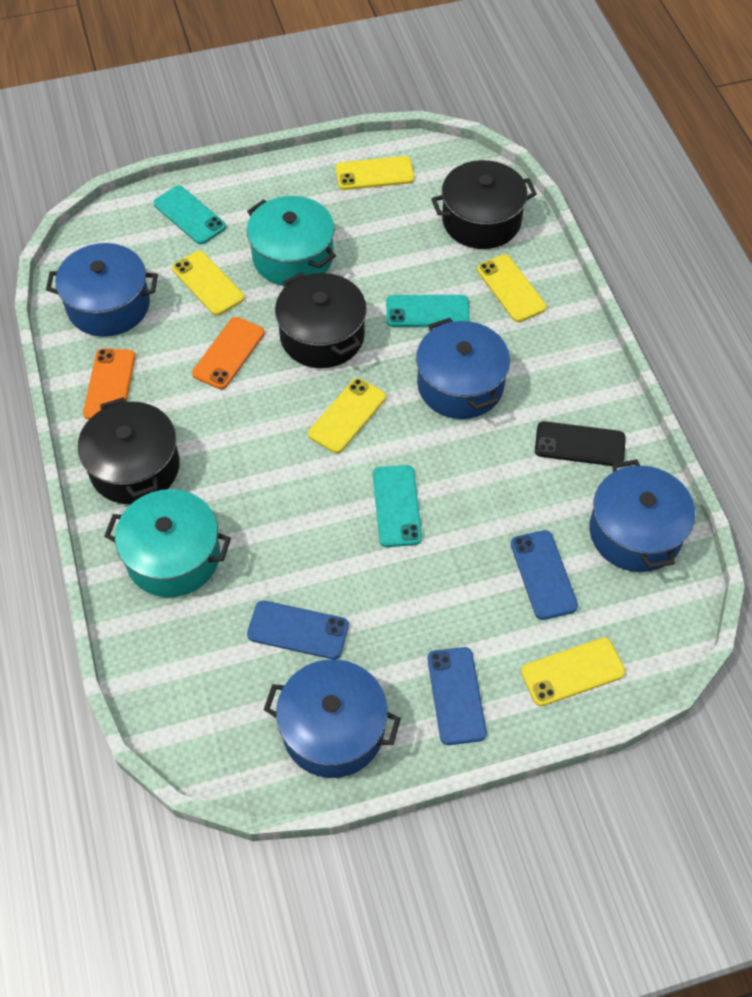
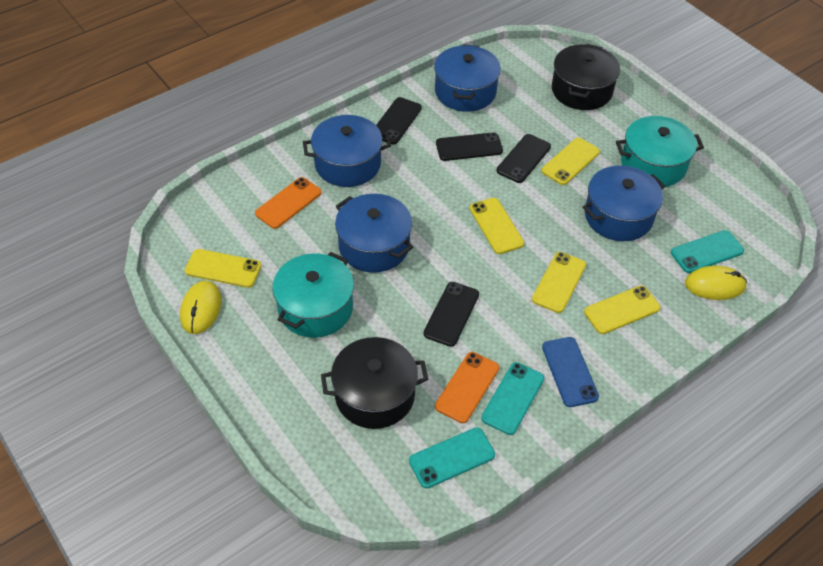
black phone: [535,421,626,466] = 1 -> [376,97,422,144] [423,282,479,347] [436,132,503,161] [496,134,551,183] = 4
black pot: [78,397,180,505] [275,272,367,368] [431,160,537,249] = 3 -> [321,337,428,429] [552,44,620,110] = 2
blue phone: [247,600,349,659] [428,647,487,745] [511,530,578,620] = 3 -> [542,337,599,407] = 1
yellow mouse: none = 0 -> [180,281,222,334] [685,266,747,300] = 2

